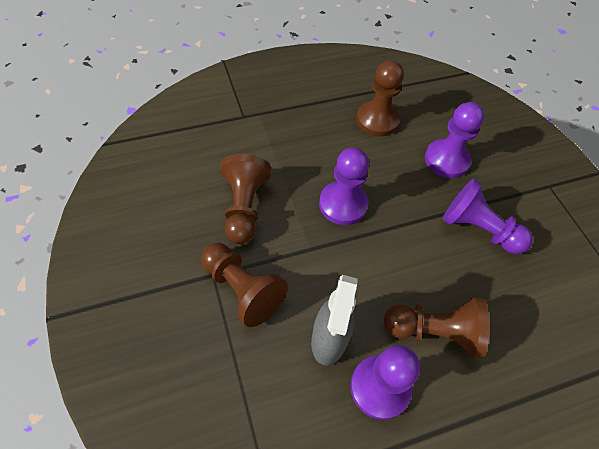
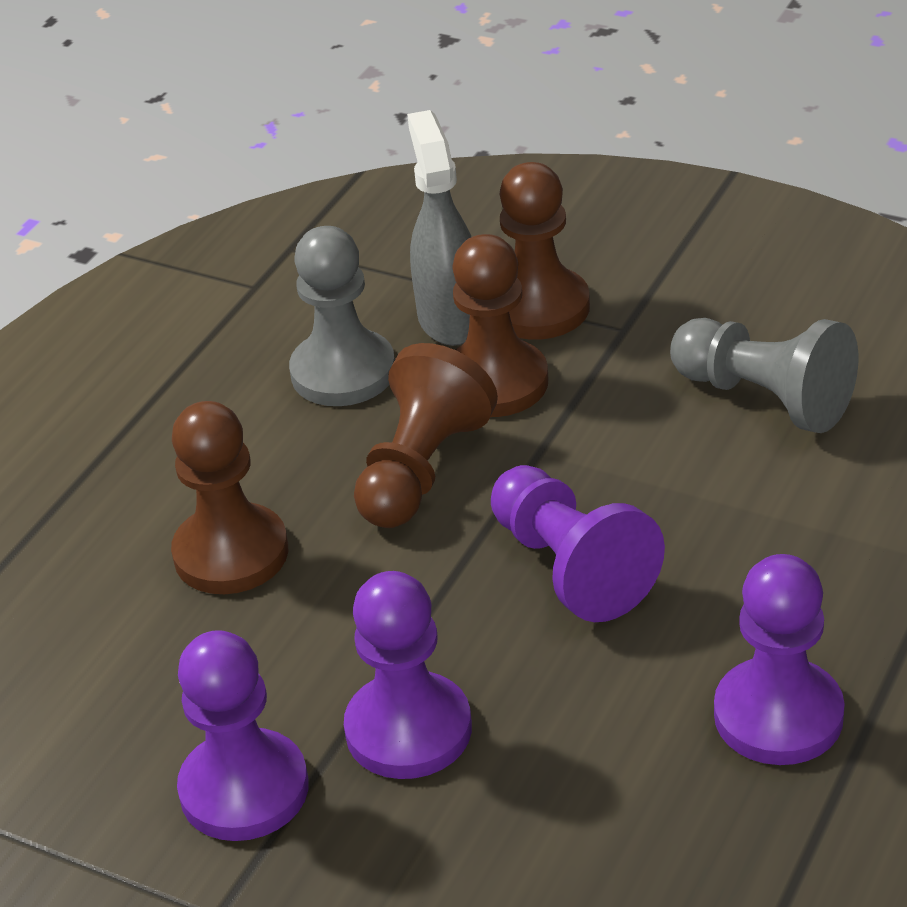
grey pawn: none = 0 -> [289,226,395,406] [670,318,858,433] = 2

